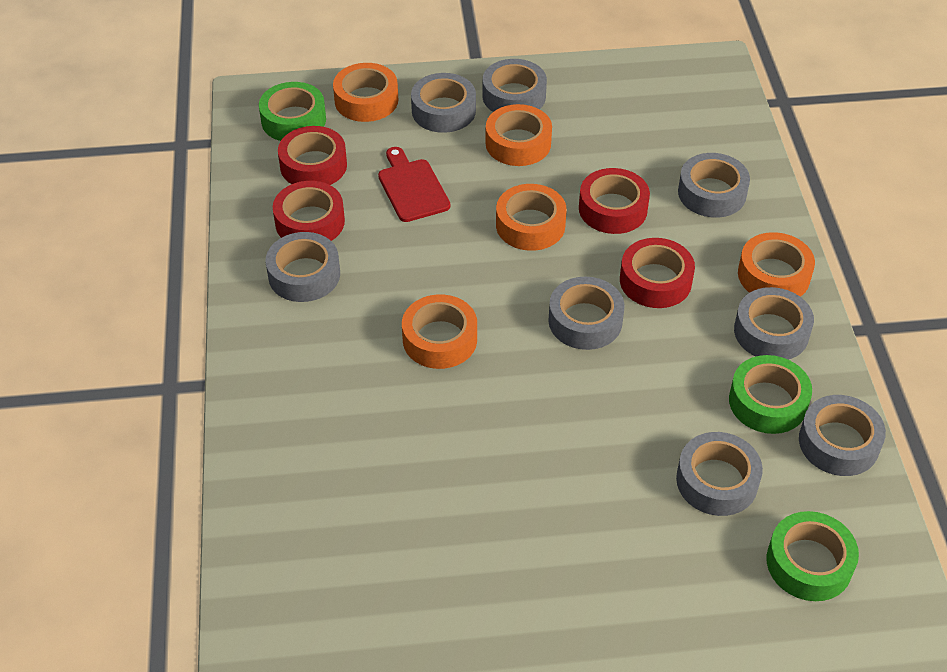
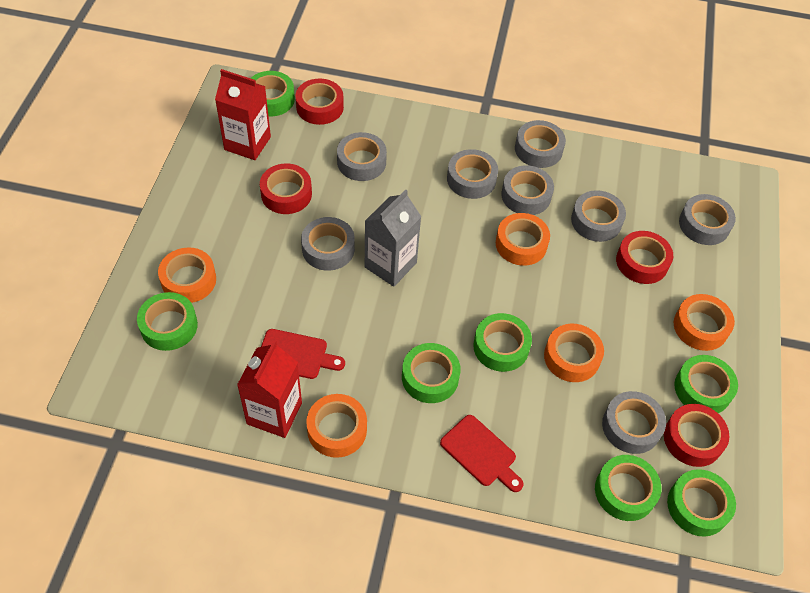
green tape: [259,82,326,141] [729,355,812,434] [766,511,859,601] = 3 -> [137,292,198,351] [251,71,295,117] [402,343,461,403] [473,313,532,372] [595,455,662,521] [667,469,736,537] [674,355,738,413] = 7
grey carton: none = 0 -> [365,189,422,287] = 1
red carton: none = 0 -> [215,69,271,160] [237,340,302,438] = 2
red cutting board: [378,147,451,222] = 1 -> [261,329,345,379] [440,415,524,492] = 2

